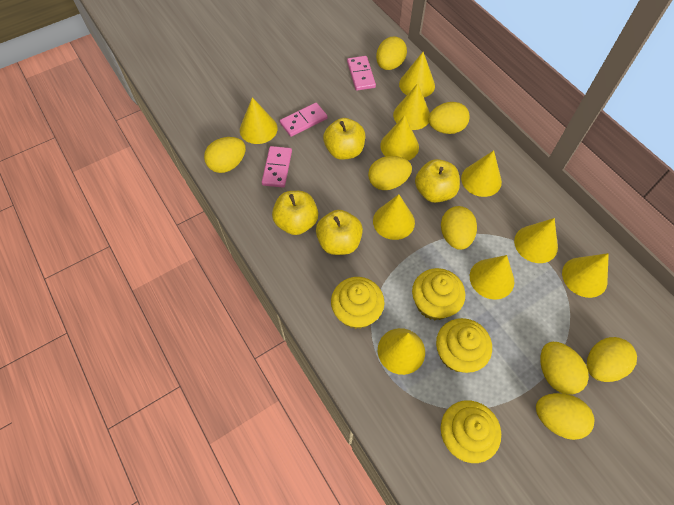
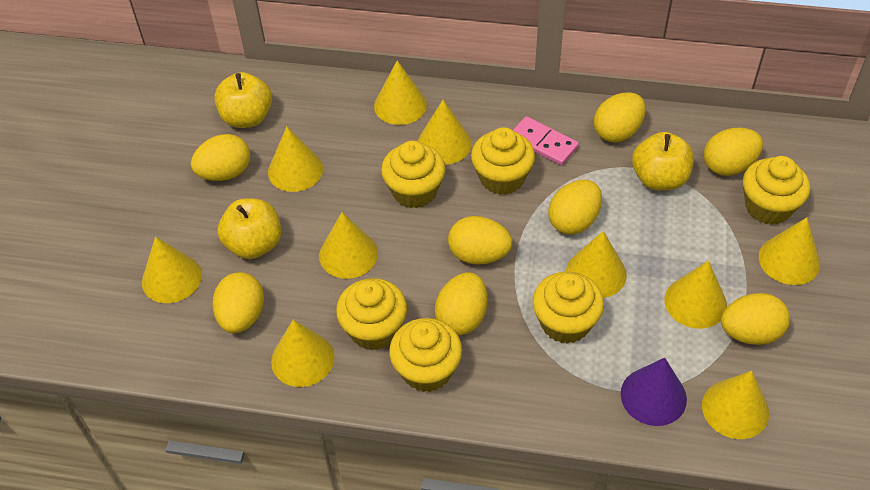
pink domino: [262,146,292,188] [280,103,328,137] [347,56,376,91] = 3 -> [513,116,579,166] = 1
purple cone: none = 0 -> [621,358,687,426] = 1
yellow apple: [272,191,318,235] [316,210,363,255] [323,118,365,160] [415,159,460,203] = 4 -> [214,72,272,128] [218,198,281,259] [632,132,694,191] = 3
yellow cupcake: [331,277,384,329] [412,268,465,320] [436,318,492,373] [441,400,501,463] = 4 -> [336,278,407,350] [381,141,445,208] [389,318,462,392] [471,127,535,195] [533,272,604,344] [743,156,810,225] = 6

